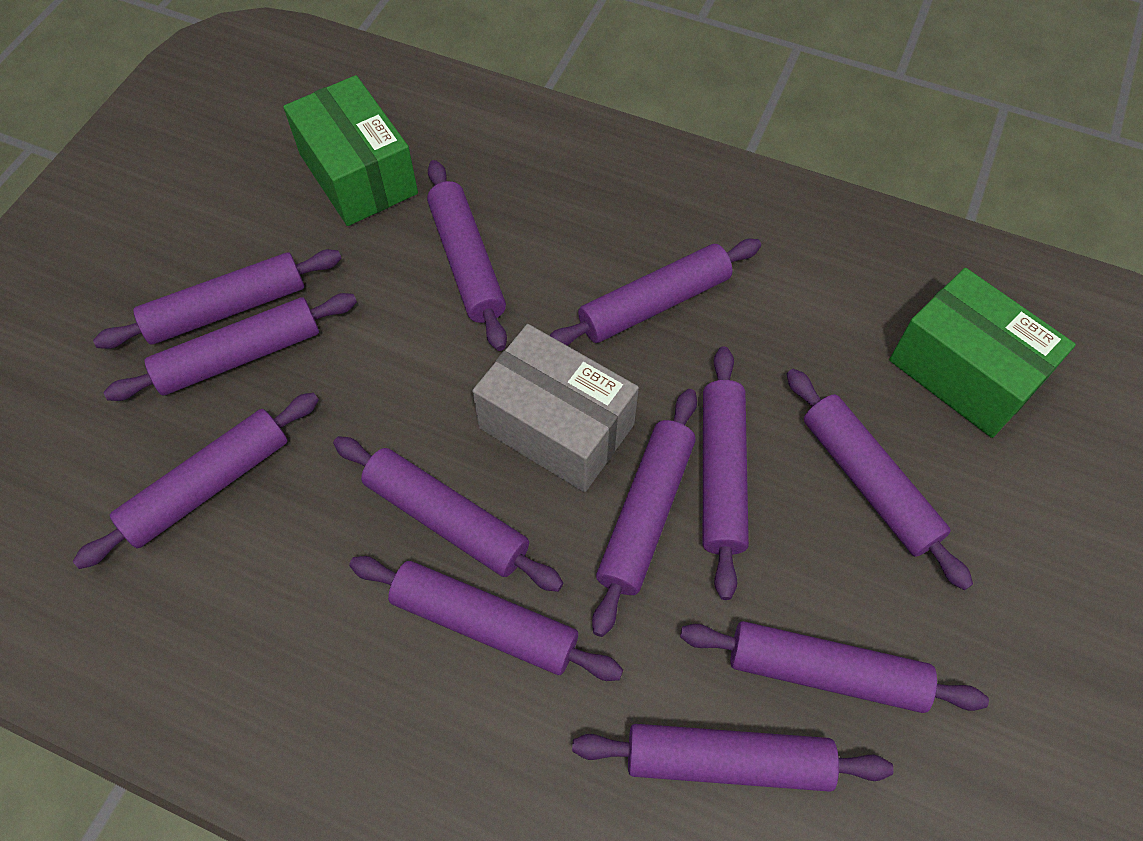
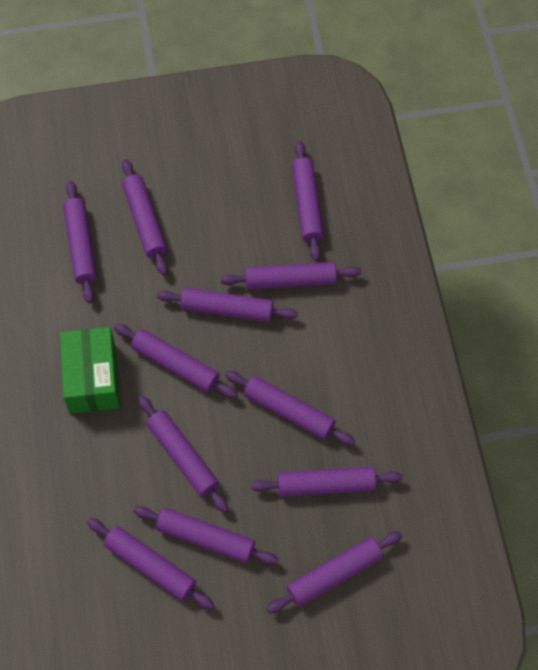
green box: [283,75,418,226] [889,268,1076,438] = 2 -> [60,327,120,414] = 1
grey box: [472,324,639,492] = 1 -> none = 0

